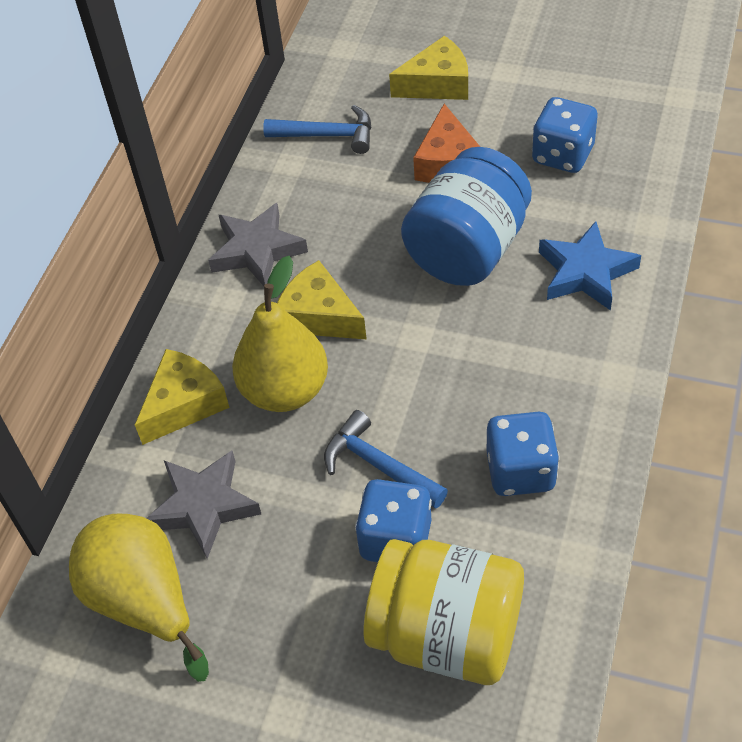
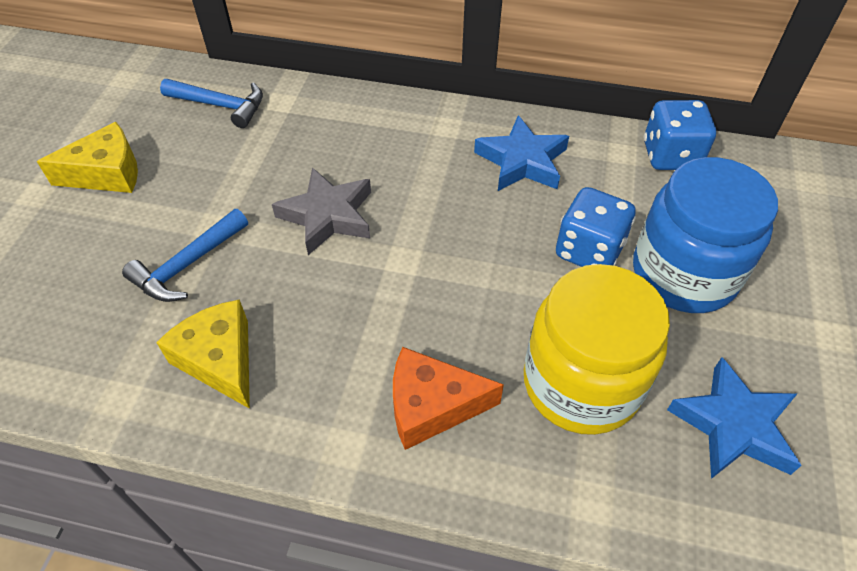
blue dice: [355,479,432,562] [487,412,560,496] [532,97,598,173] = 3 -> [556,187,636,267] [644,100,716,170] = 2
blue star: [539,221,641,311] = 1 -> [474,115,569,191] [667,357,802,479] = 2
grey star: [147,450,261,559] [208,203,308,286] = 2 -> [272,167,371,255] = 1
yellow cheese: [135,349,230,445] [277,260,367,340] [389,36,468,100] = 3 -> [37,122,138,193] [156,299,250,409] = 2
yellow pear: [69,514,209,682] [232,256,328,412] = 2 -> none = 0

